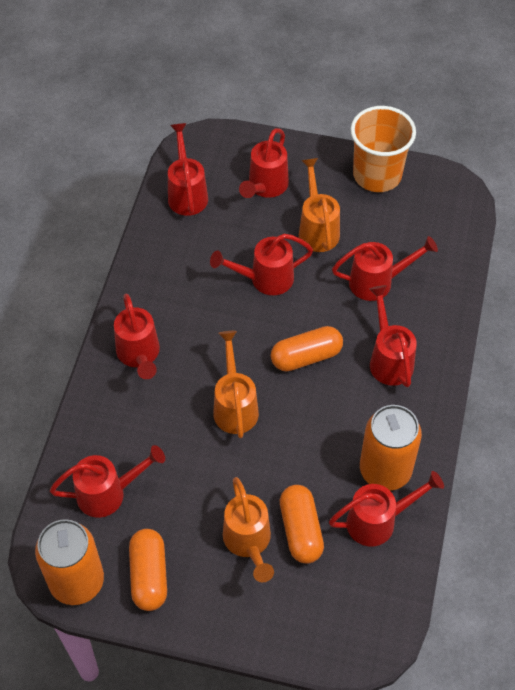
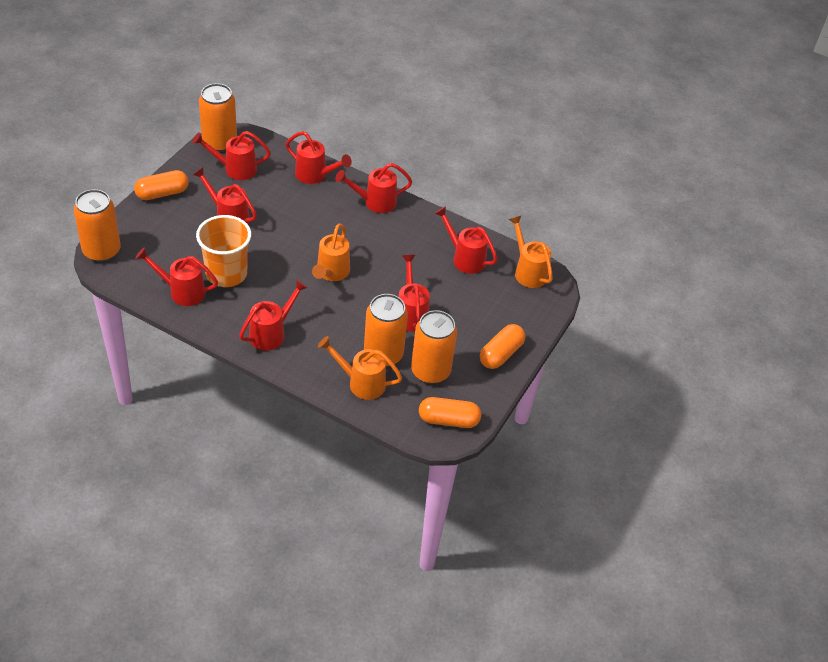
orange can: [35,519,104,605] [360,405,422,491] = 2 -> [74,189,121,262] [199,83,237,152] [364,294,408,367] [411,310,457,384] = 4

